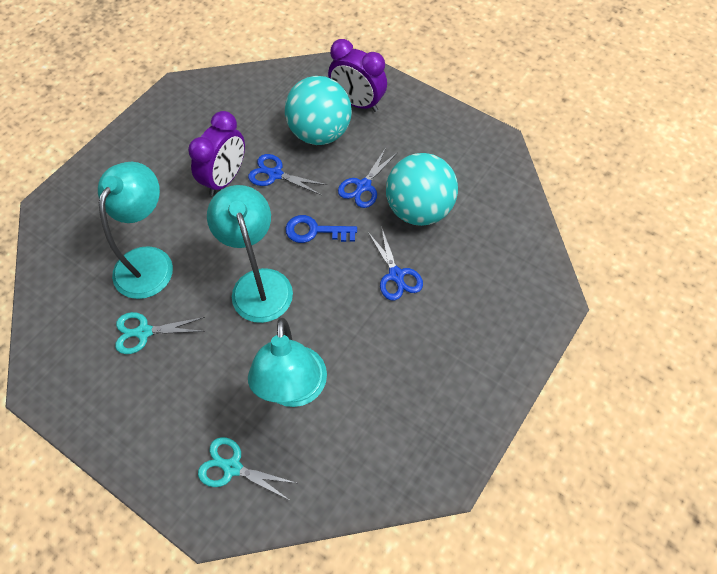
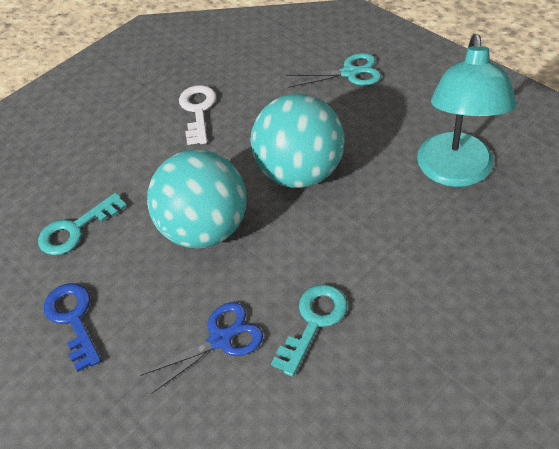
blue scissors: [248,154,327,195] [338,148,398,208] [368,226,423,301] = 3 -> [140,302,263,394] = 1
purple clock: [188,111,245,196] [328,39,387,112] = 2 -> none = 0
turquoise key: none = 0 -> [38,192,127,255] [271,284,347,377] = 2
turquoise lamp: [98,162,173,299] [207,185,293,323] [248,318,327,407] = 3 -> [417,34,517,187] = 1
turquoise scissors: [115,312,205,354] [198,437,296,500] = 2 -> [286,53,381,88] = 1
white key: none = 0 -> [179,85,216,145] = 1

